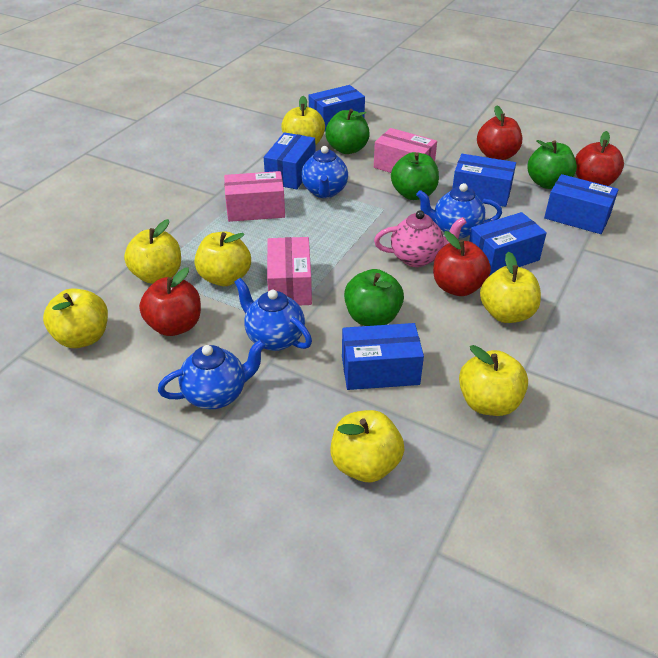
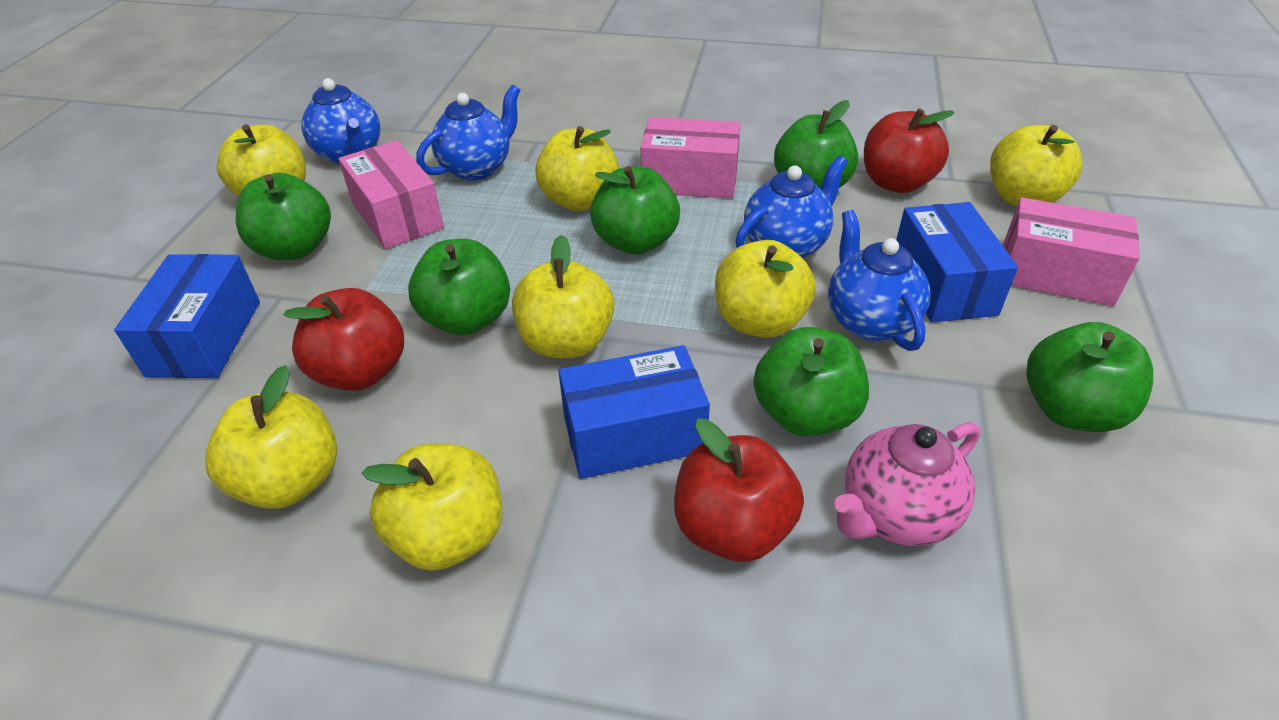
blue box: [264,132,316,189] [309,85,365,132] [342,323,424,390] [452,154,516,207] [469,212,547,276] [544,174,619,234] = 6 -> [114,254,260,378] [558,345,710,479] [896,202,1018,322] = 3
green apple: [325,109,370,154] [344,269,404,326] [391,152,439,200] [527,140,577,189] = 4 -> [236,173,331,260] [408,239,510,335] [590,166,680,255] [753,327,869,437] [774,100,858,188] [1026,322,1153,432] = 6
red apple: [139,268,201,336] [433,231,491,296] [477,105,522,160] [575,131,624,186] = 4 -> [284,288,404,391] [674,418,804,562] [864,108,954,193] = 3

